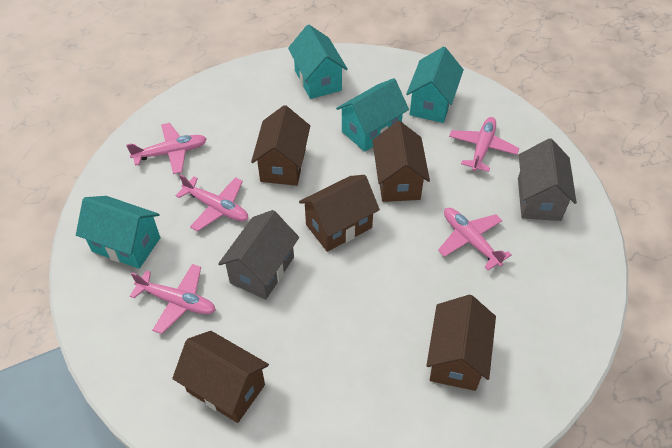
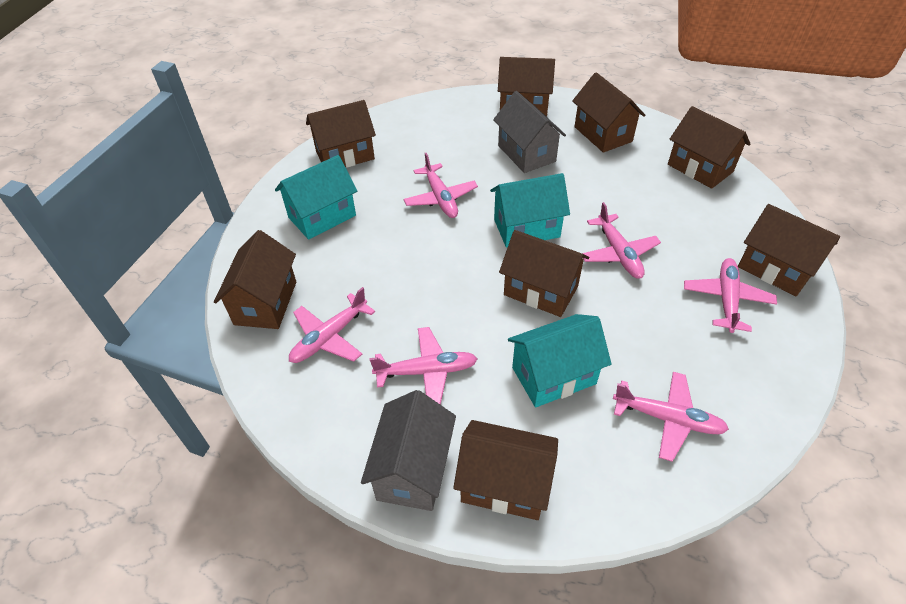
brown house: [172,331,269,423] [251,105,310,186] [299,175,380,252] [372,121,430,202] [426,295,496,391] = 5 -> [214,230,296,329] [306,100,376,168] [453,420,558,520] [498,57,555,117] [499,230,589,317] [572,72,645,153] [668,106,750,189] [738,204,840,296] = 8
pink plane: [126,123,207,174] [130,264,216,334] [175,174,248,231] [438,208,511,270] [449,117,519,172] = 5 -> [289,287,375,363] [370,327,477,405] [403,153,478,218] [582,202,661,279] [613,372,729,462] [684,258,777,333] = 6
turquoise house: [76,196,161,269] [288,25,348,99] [336,78,409,152] [406,47,464,123] = 4 -> [275,155,357,240] [490,173,570,248] [508,314,612,407] = 3

